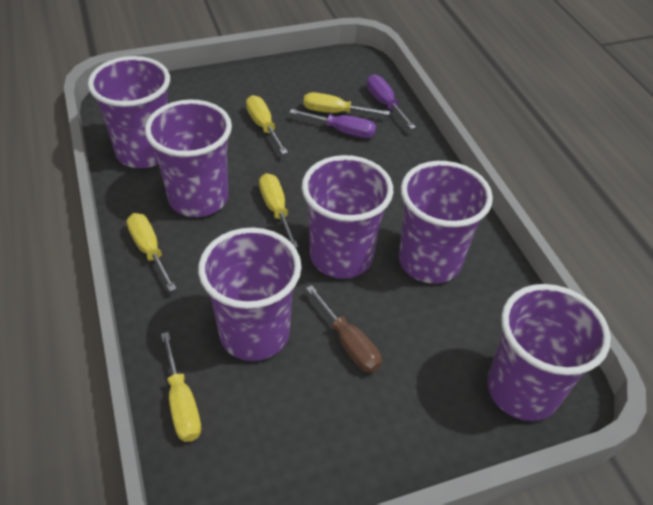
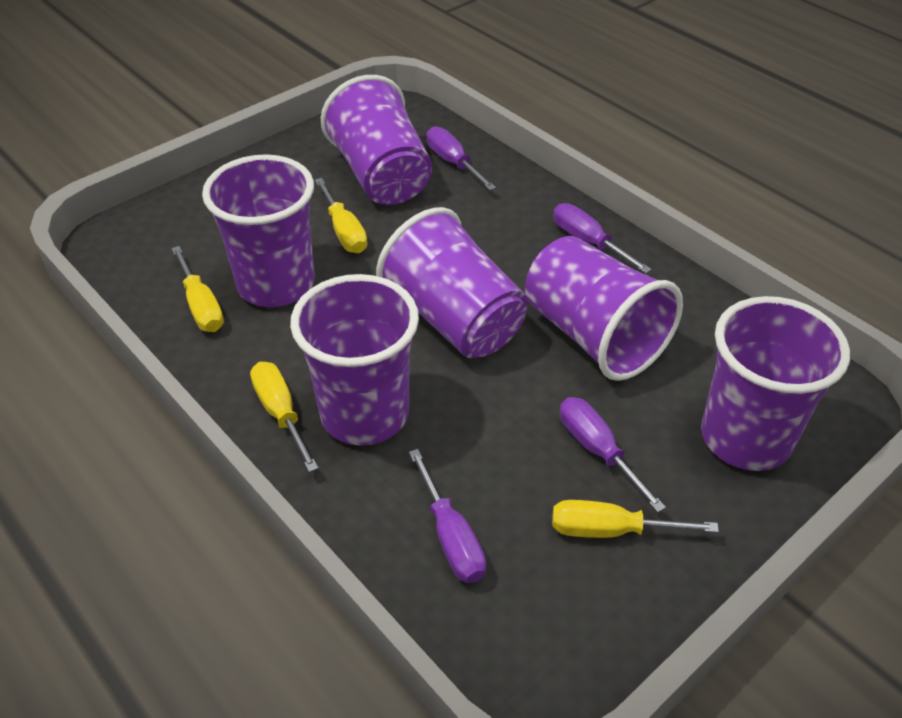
brown screwdriver: [306,285,382,373] = 1 -> none = 0
purple screwdriver: [289,109,376,138] [367,74,416,129] = 2 -> [409,449,486,583] [426,126,496,190] [553,203,651,273] [560,397,666,512] = 4
yellow screwdriver: [127,213,177,292] [161,332,201,442] [246,95,288,155] [259,173,298,248] [304,92,390,115] = 5 -> [171,246,224,332] [250,362,318,472] [315,178,367,253] [552,500,719,538] = 4

